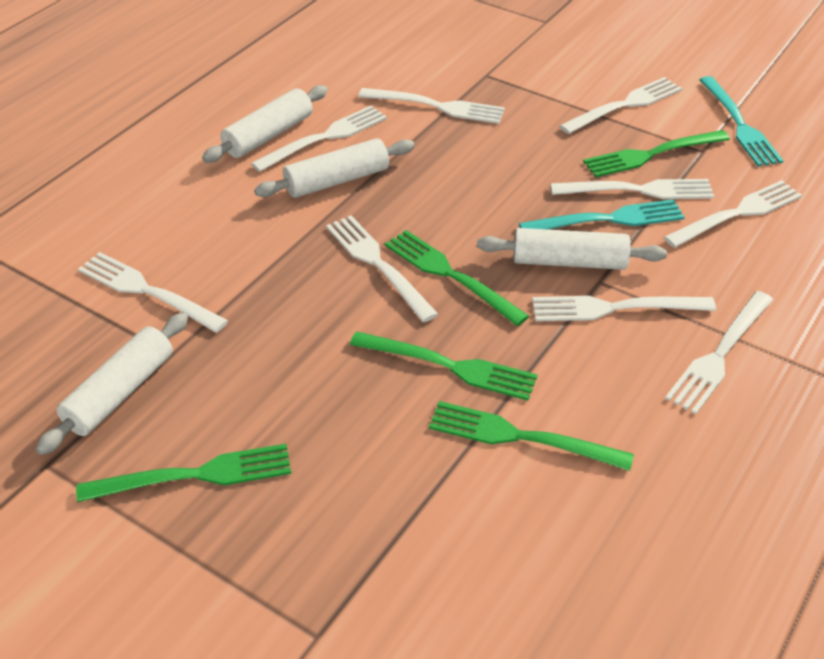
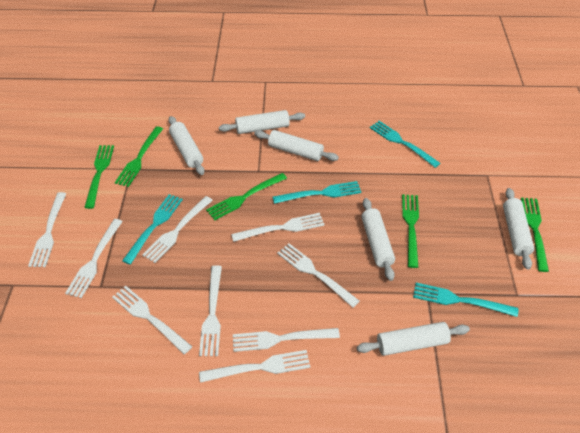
turquoise fork: [519,199,685,230] [699,76,784,166] = 2 -> [122,194,183,265] [273,181,362,204] [370,121,441,168] [413,283,518,317] = 4
white rolling pin: [36,313,188,455] [202,85,328,163] [254,138,415,198] [477,228,667,270] = 4 -> [169,116,205,175] [219,110,305,134] [254,130,339,161] [357,322,470,356] [361,198,395,281] [503,188,534,269] = 6

